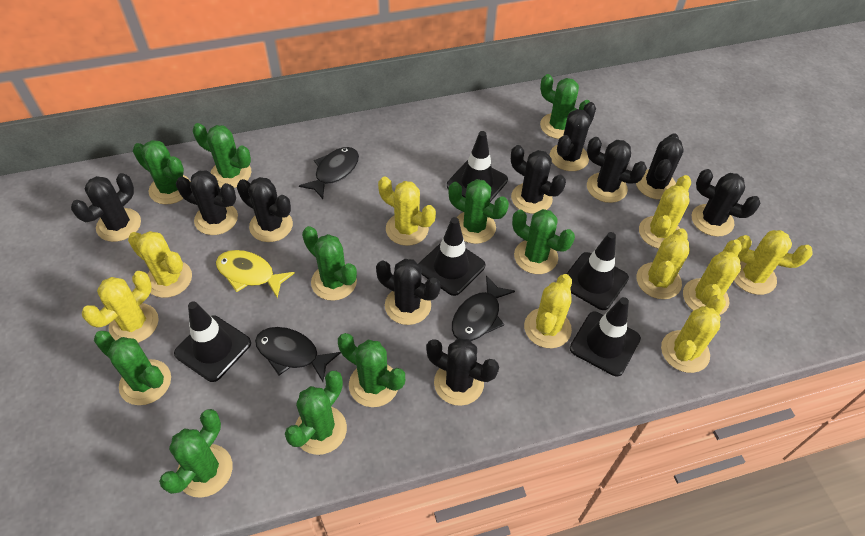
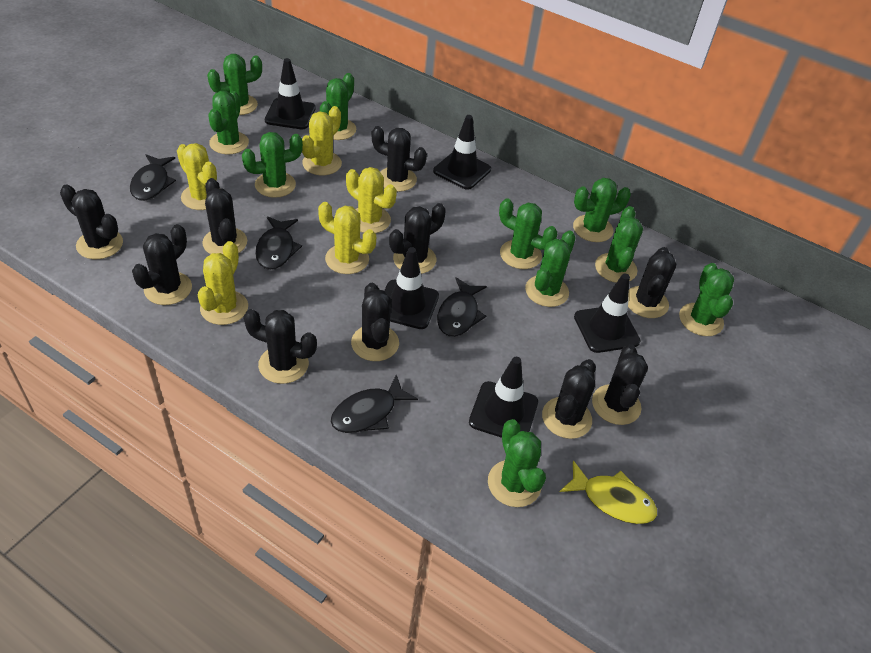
black fish: [255,327,341,382] [299,147,359,199] [452,275,515,341] = 3 -> [130,154,176,201] [255,216,302,270] [330,375,418,433] [437,277,487,337] = 4
yellow cactus: [82,271,159,343] [128,231,192,298] [378,176,436,246] [524,274,572,348] [636,228,690,299] [639,175,691,249] [661,295,726,373] [683,239,742,315] [734,230,813,295] = 9 -> [177,143,217,210] [198,241,248,325] [302,106,342,175] [318,202,376,274] [346,167,397,233] = 5

